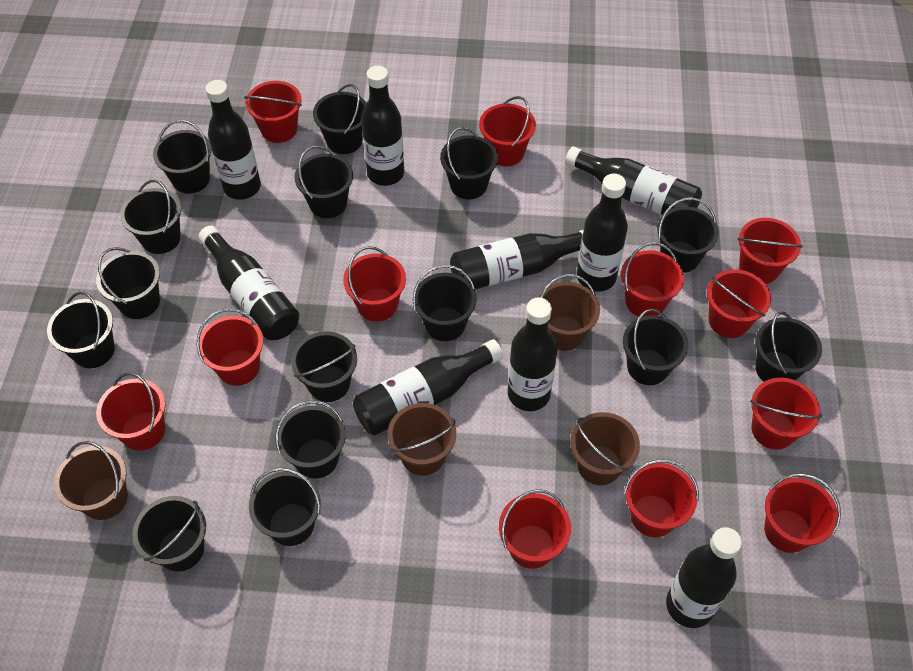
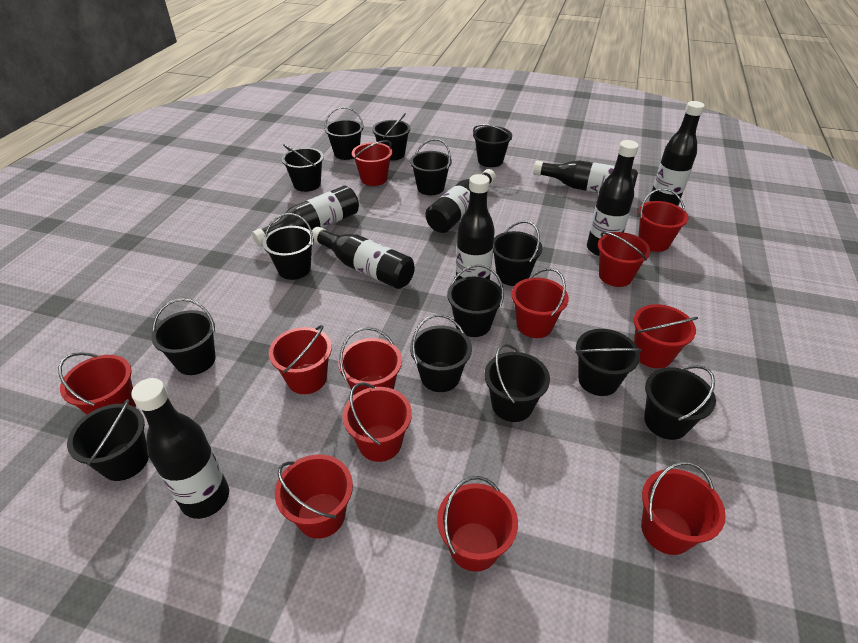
black bottle: [199,225,300,340] [206,80,261,200] [353,339,503,436] [361,66,404,186] [450,230,584,289] [508,297,558,411] [565,146,702,215] [577,174,628,292] [666,527,742,628] = 9 -> [131,378,229,519] [252,186,359,247] [312,227,415,289] [425,169,496,233] [456,174,495,281] [533,160,638,193] [587,140,639,256] [649,101,705,206] = 8
black bucket: [47,292,115,368] [96,247,160,319] [120,180,181,254] [132,496,206,572] [153,120,212,194] [249,468,321,546] [275,400,346,479] [291,331,357,402] [294,145,353,218] [313,84,366,154] [413,265,477,341] [440,127,498,199] [623,309,688,385] [657,197,719,273] [756,312,822,382] = 15 -> [67,399,149,481] [151,298,216,375] [263,213,314,280] [282,144,324,192] [324,107,364,160] [372,113,411,161] [410,139,452,195] [410,314,472,392] [447,265,504,337] [473,124,512,167] [484,344,550,422] [493,221,543,286] [575,329,642,396] [644,365,716,440] = 14
brown bucket: [54,441,128,520] [388,403,456,476] [539,274,600,351] [570,412,640,485] = 4 -> none = 0

